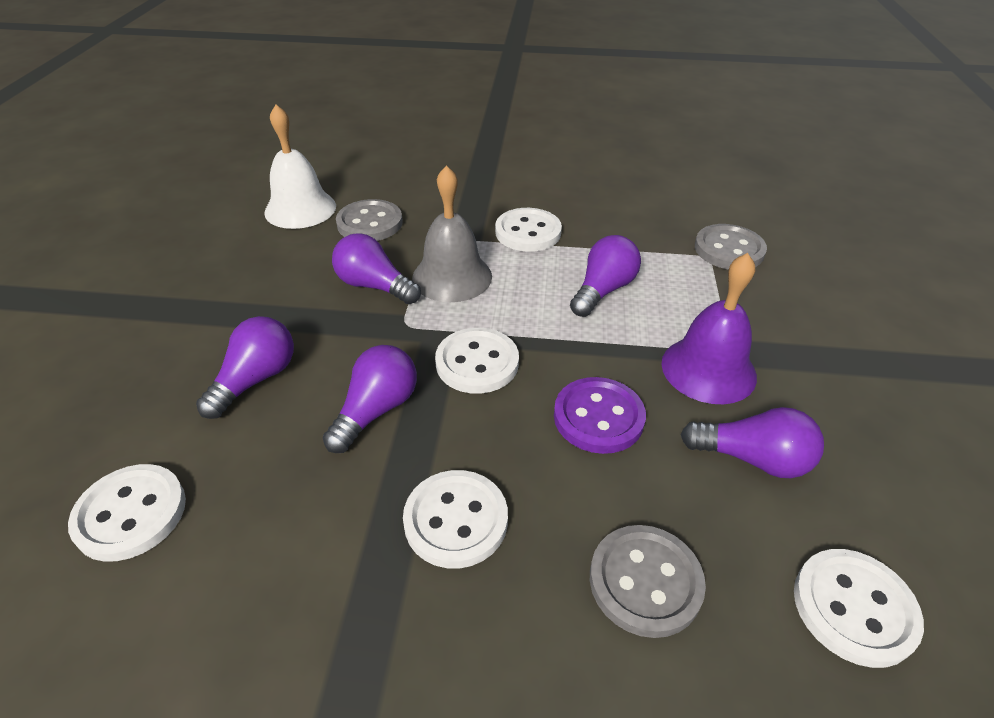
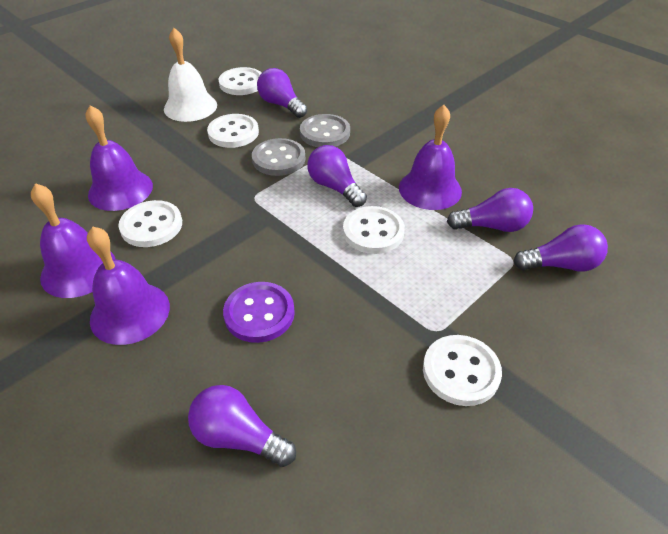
grey bell: [412,165,492,302] = 1 -> none = 0
grey button: [336,199,403,241] [590,525,706,638] [695,224,767,269] = 3 -> [252,138,305,176] [300,114,350,147] = 2
purple bell: [661,253,757,404] = 1 -> [31,183,115,298] [86,105,153,211] [87,227,170,345] [399,105,462,210] = 4

